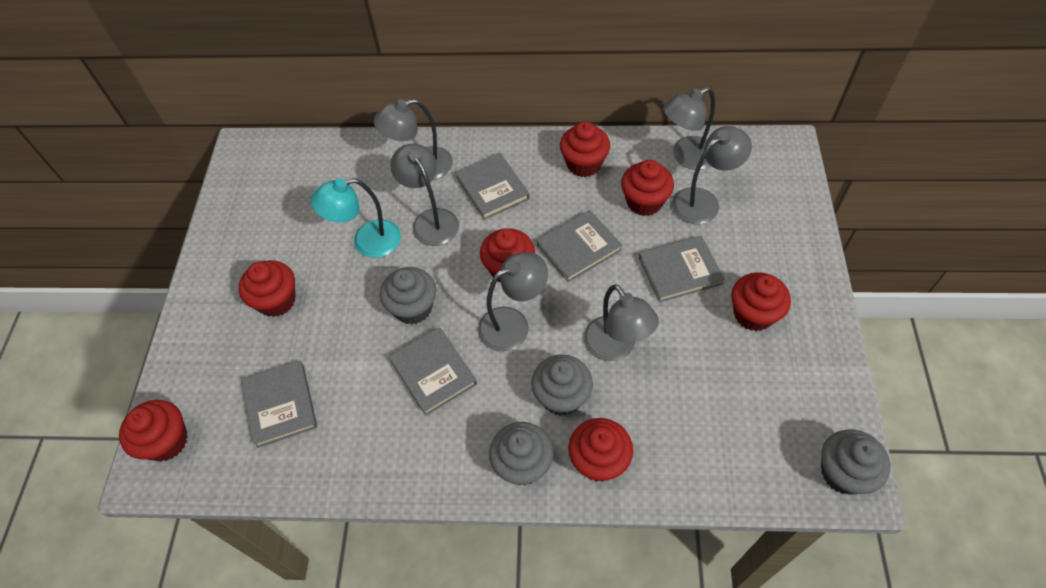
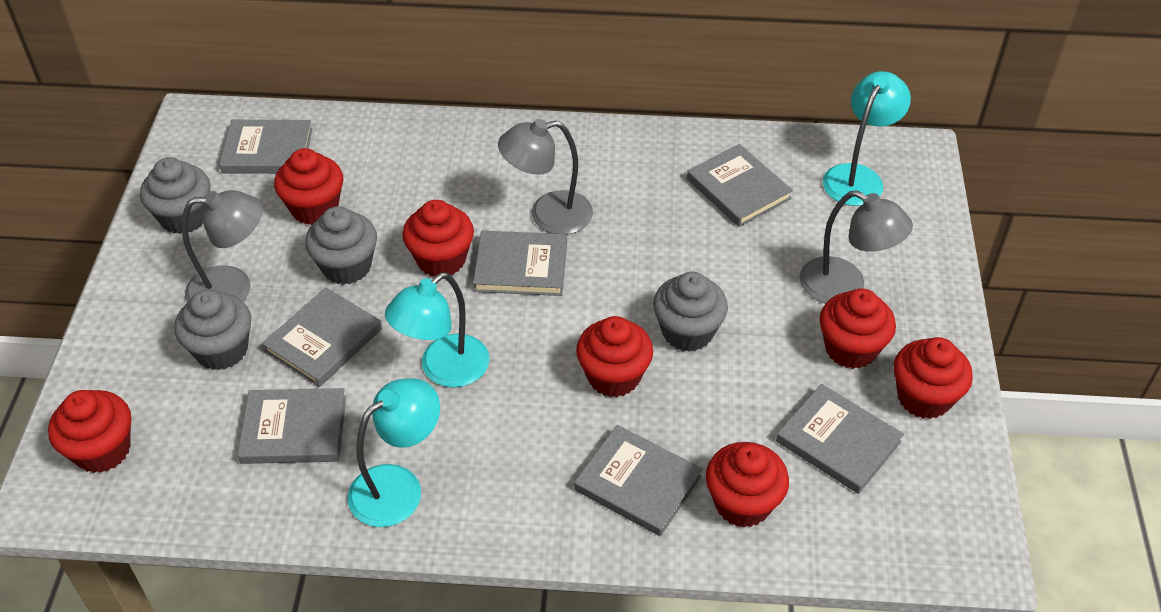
grey book: [242,361,317,448] [389,327,477,416] [455,152,530,220] [537,210,622,282] [639,236,725,303] = 5 -> [219,120,312,174] [237,388,346,464] [262,287,382,387] [473,231,567,296] [574,425,702,536] [687,144,793,227] [776,384,904,494] = 7
grey lamp: [374,99,453,180] [390,144,459,246] [478,252,548,351] [584,284,659,361] [663,87,715,170] [672,126,752,224] = 6 -> [182,190,263,302] [498,119,593,234] [799,190,913,304] = 3
turquoise lamp: [311,178,401,258] = 1 -> [348,378,440,527] [385,272,490,388] [823,71,911,206] = 3

